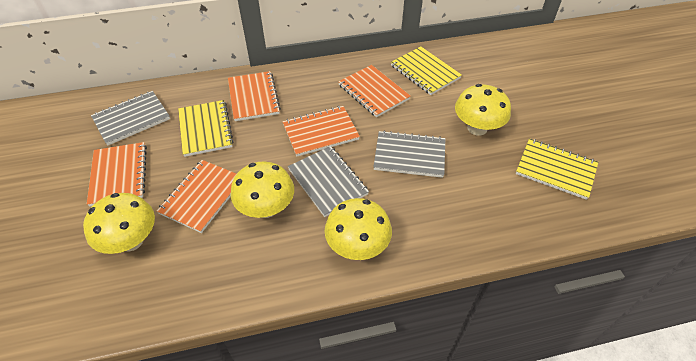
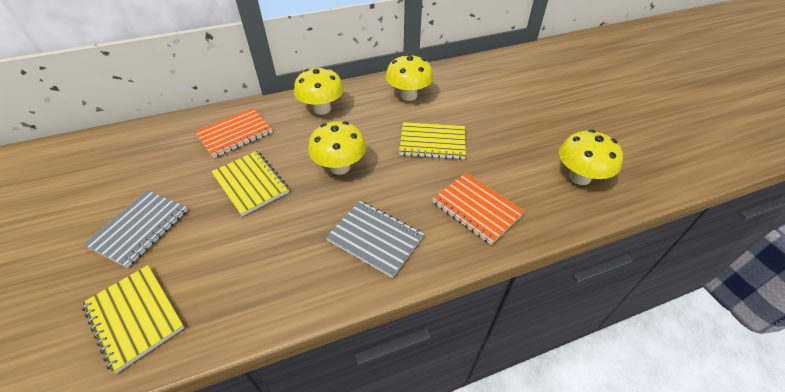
grey notebook: [91,91,170,146] [288,146,369,217] [373,130,445,178] = 3 -> [83,190,188,268] [326,201,424,278] = 2
orange notebook: [87,142,147,207] [157,160,236,233] [228,71,281,121] [282,106,360,157] [338,65,411,117] = 5 -> [195,108,273,158] [432,173,525,245] = 2

